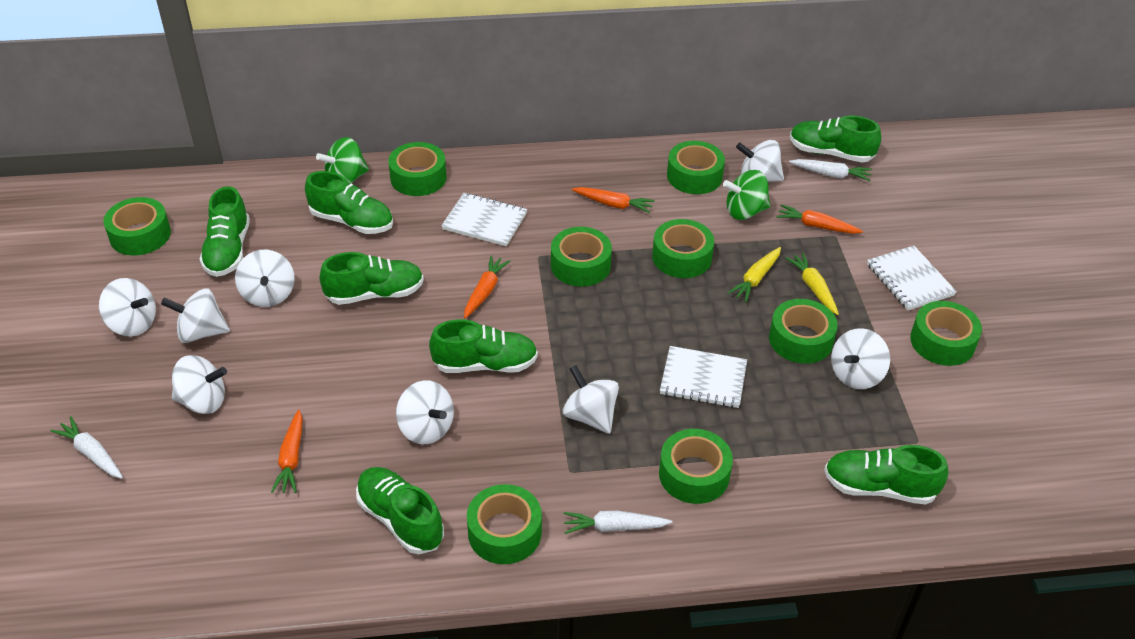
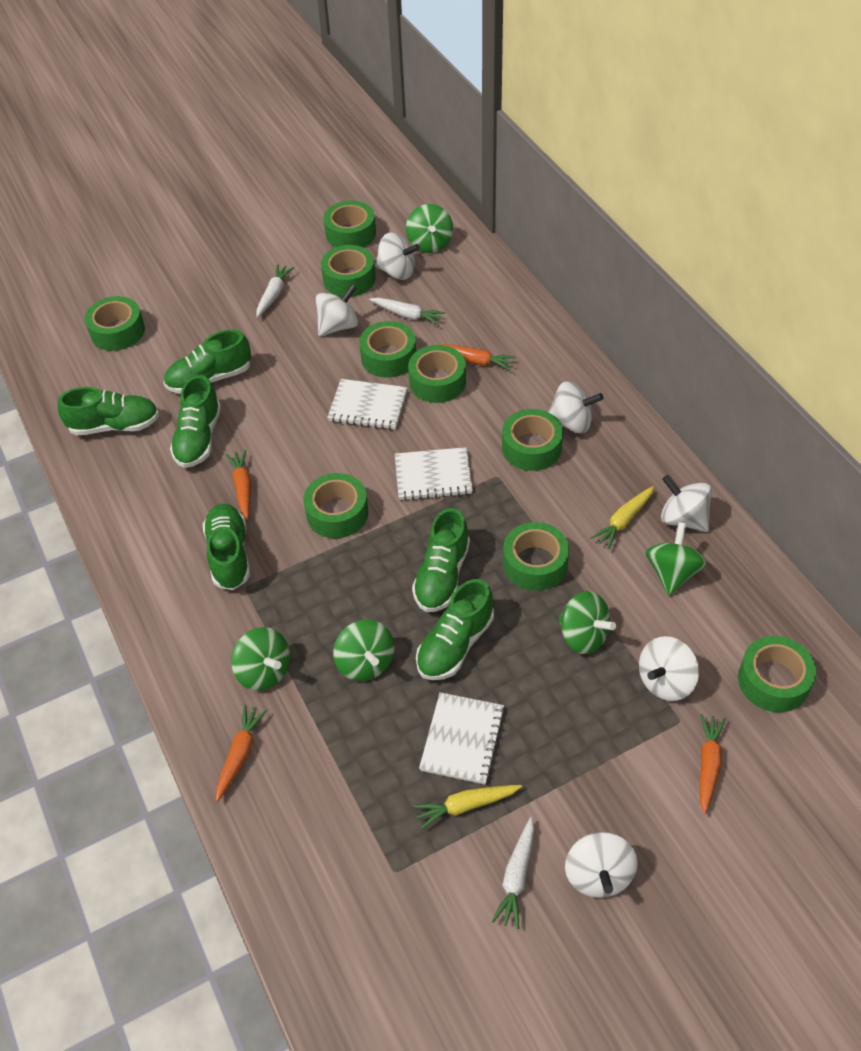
green shoe: [199,186,250,277] [305,171,393,234] [319,252,424,305] [356,467,444,554] [429,319,538,373] [790,116,881,163] [824,445,948,504] = 7 -> [58,387,159,436] [164,329,251,394] [170,375,221,468] [203,504,250,590] [412,508,470,612] [416,579,494,680] = 6
green spinning top: [316,137,369,184] [723,170,771,220] = 2 -> [231,627,290,691] [333,620,395,681] [406,204,453,253] [558,591,616,654] [646,522,707,595] = 5
white spinning top: [99,278,156,337] [161,288,230,343] [172,355,227,414] [235,250,295,307] [396,380,454,444] [563,365,619,434] [736,140,784,182] [831,328,890,389] = 8 -> [316,284,359,336] [375,232,420,280] [548,381,604,433] [565,832,638,898] [639,636,699,701] [661,475,712,532] = 6

